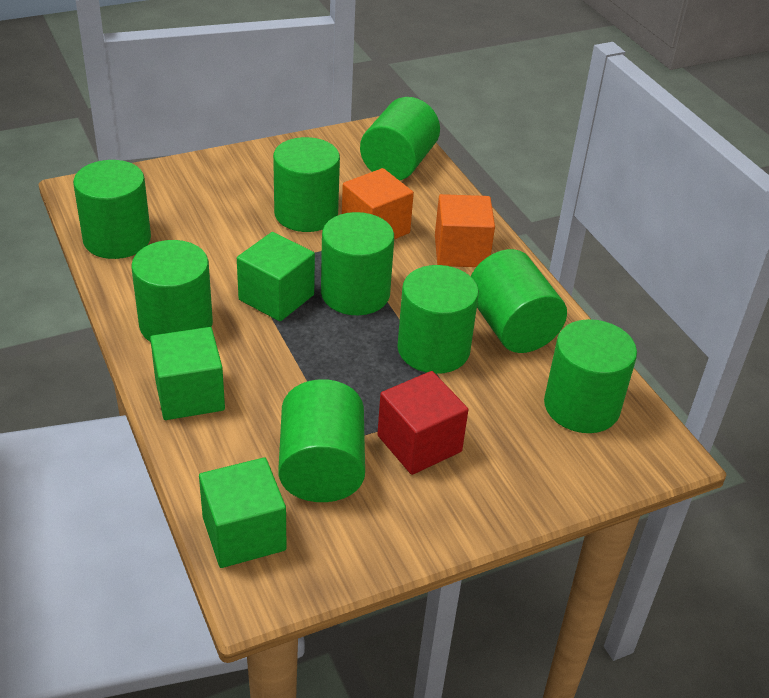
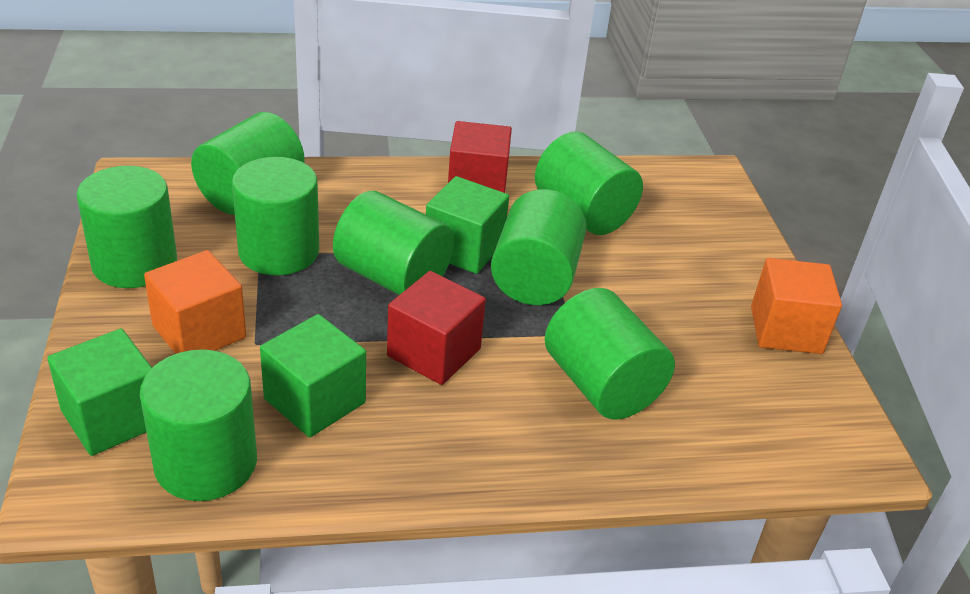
green cylinder: [73,160,151,259] [131,240,213,342] [273,137,340,232] [278,379,365,502] [321,212,394,315] [360,97,440,180] [397,265,479,374] [471,249,567,353] [544,319,637,433] = 9 -> [76,166,177,288] [140,349,257,501] [191,112,305,215] [232,157,319,275] [333,191,454,295] [491,189,586,305] [535,132,643,235] [545,288,675,420] = 8
red cube: [377,371,468,475] = 1 -> [387,271,486,385] [448,121,512,193] = 2

